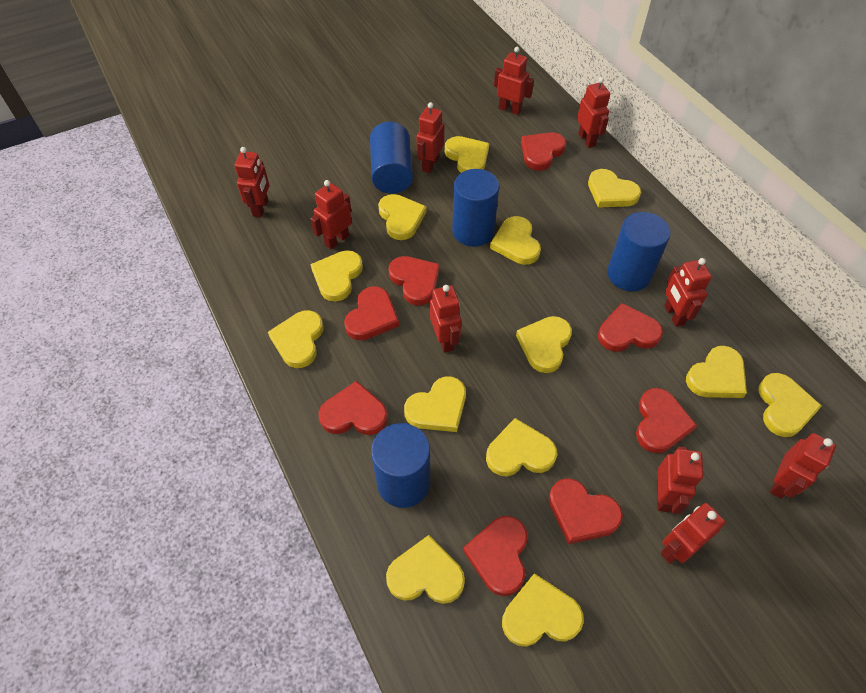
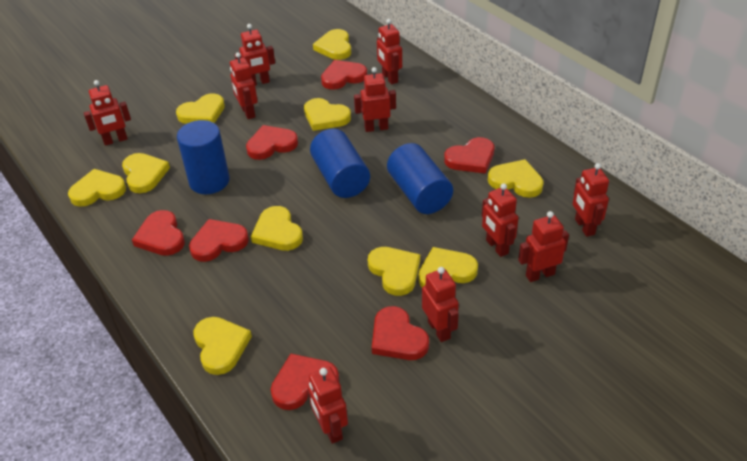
blue cylinder: [370,122,413,194] [371,423,430,508] [452,169,499,247] [607,212,671,291] = 4 -> [177,120,230,194] [310,129,370,198] [387,143,453,214] = 3
red heart: [318,381,388,435] [344,286,399,340] [388,256,440,305] [463,516,528,596] [521,132,566,171] [549,478,623,544] [598,303,663,352] [636,388,697,453] = 8 -> [132,210,185,256] [189,219,249,262] [246,125,298,160] [271,354,339,410] [321,60,367,90] [372,306,429,360] [444,137,494,174] = 7
yellow heart: [268,310,323,368] [311,250,363,302] [378,194,427,240] [386,535,465,604] [404,377,466,432] [445,136,489,173] [486,418,557,476] [490,216,541,265] [502,573,584,647] [516,316,572,373] [588,169,641,208] [686,346,747,398] [758,373,822,437] = 13 -> [68,169,126,207] [122,153,170,193] [176,93,225,124] [194,317,252,375] [251,206,303,251] [304,98,351,131] [313,29,351,60] [368,247,421,296] [418,247,478,287] [488,159,544,198] = 10

